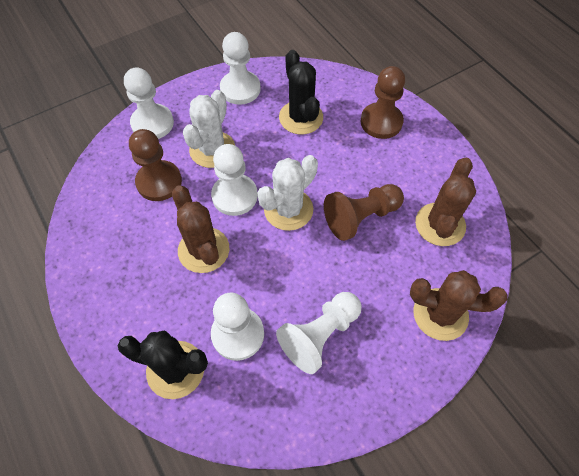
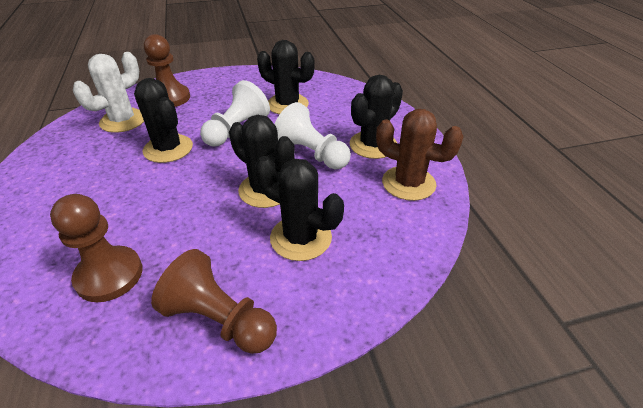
black cactus: [118,331,208,399] [279,50,323,135] = 2 -> [134,78,193,163] [229,115,295,208] [255,156,344,261] [257,40,315,114] [350,75,403,159] = 5
brown cactus: [172,185,229,273] [410,270,507,341] [415,157,476,246] = 3 -> [376,109,464,201] = 1
white cactus: [183,90,235,168] [257,155,318,231] = 2 -> [73,52,144,133] = 1
white pawn: [124,68,174,139] [211,144,258,216] [211,293,264,361] [220,32,261,105] [276,292,362,374] = 5 -> [200,80,270,146] [274,102,351,169] = 2

